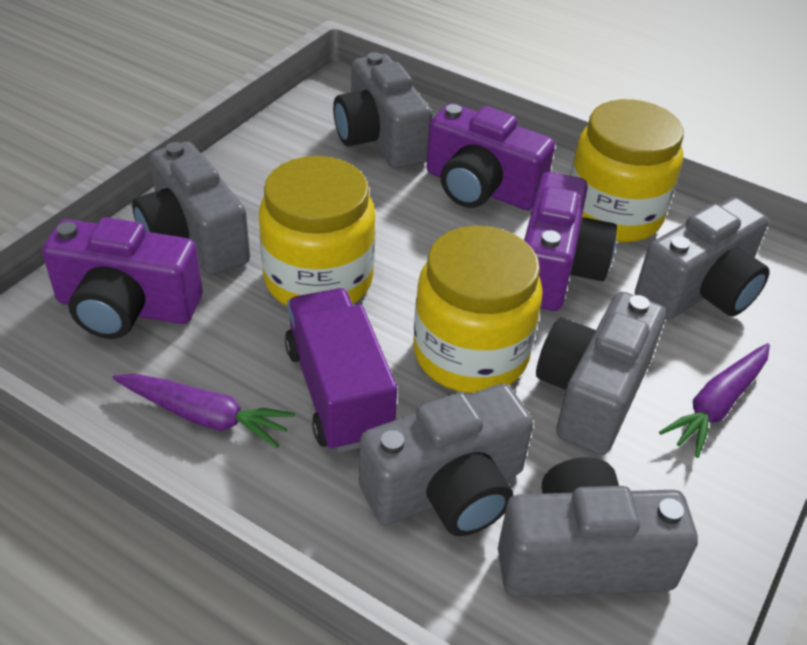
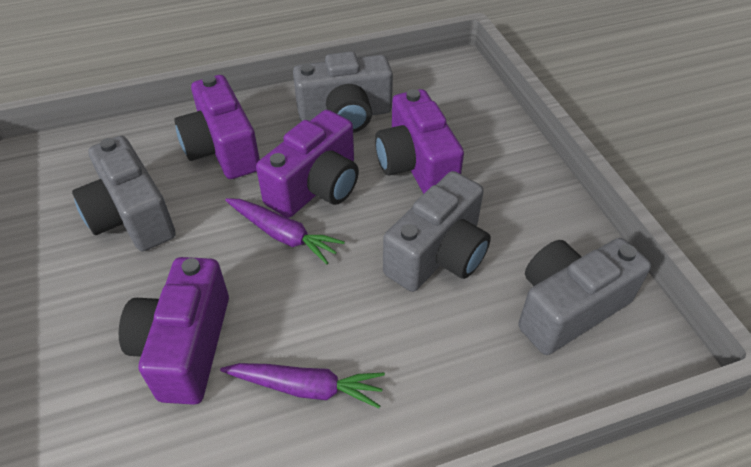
grey camera: [132,142,250,275] [333,52,433,169] [359,383,534,536] [498,457,698,597] [536,292,666,455] [635,197,770,320] = 6 -> [72,136,176,251] [293,51,393,133] [383,171,491,292] [518,238,651,355] = 4
purple camera: [42,217,203,339] [426,103,555,210] [524,172,617,311] = 3 -> [119,257,229,405] [174,75,260,179] [256,110,359,218] [375,89,464,194] = 4
purple truck: [285,288,397,452] = 1 -> none = 0
yellow jar: [259,156,375,306] [413,226,543,393] [570,99,684,242] = 3 -> none = 0

